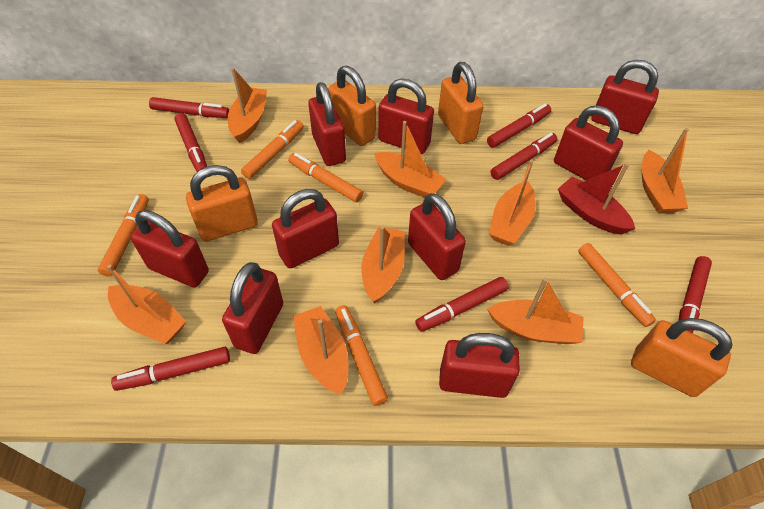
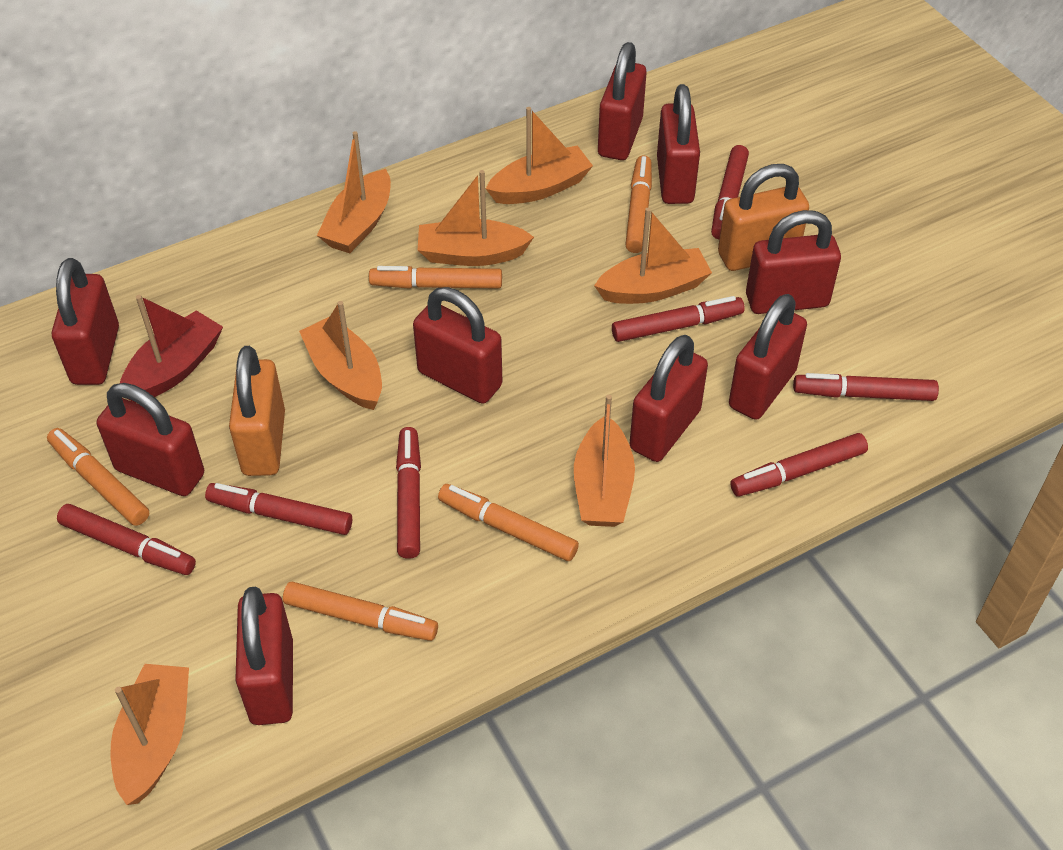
orange boat: [107,264,187,344] [228,68,267,143] [293,306,348,395] [361,226,405,303] [375,121,447,198] [487,278,584,344] [489,159,536,246] [642,128,689,214] = 8 -> [111,664,189,805] [299,301,382,410] [317,131,391,253] [418,170,534,266] [486,107,593,204] [574,395,635,527] [594,208,712,304] = 7
orange padlock: [186,165,258,242] [328,65,376,146] [438,62,483,144] [631,318,733,397] = 4 -> [229,346,285,476] [718,164,809,271] = 2

